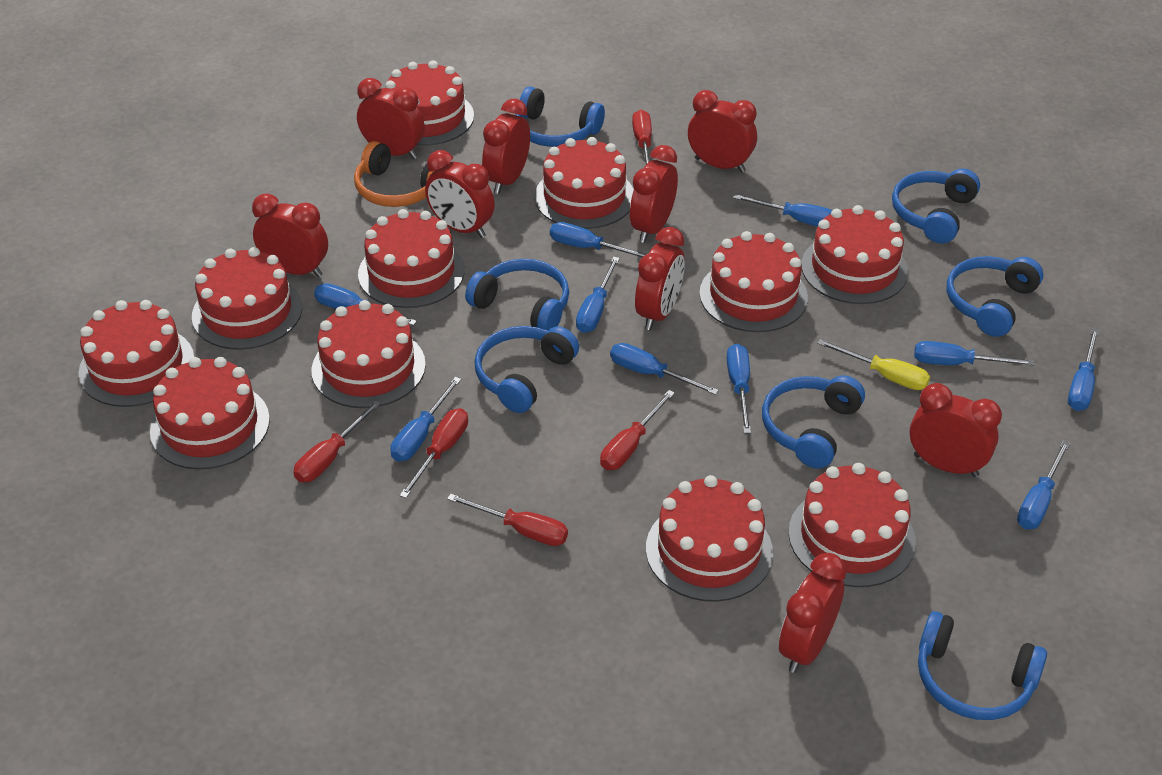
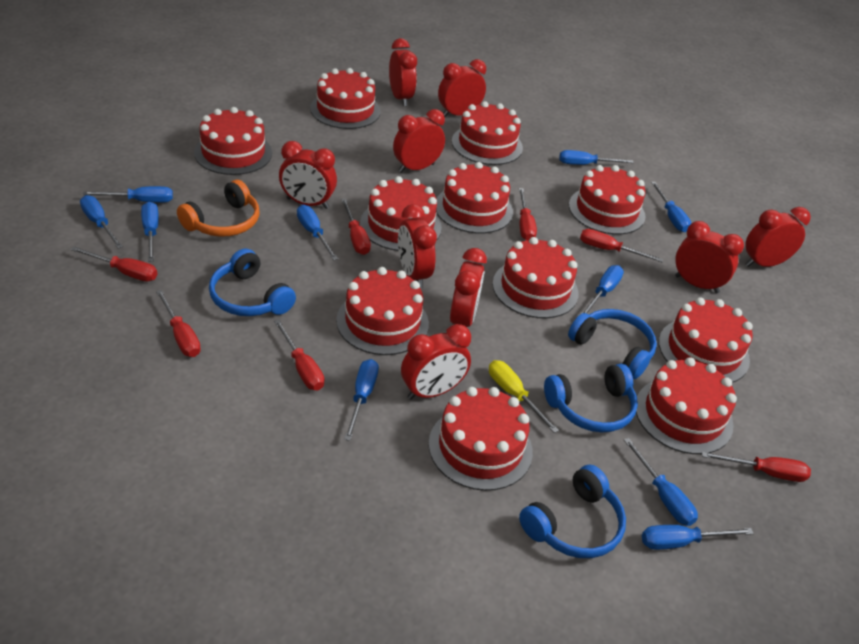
blue headphones: [465,259,569,330] [474,326,579,413] [515,87,605,147] [762,375,865,469] [892,169,980,244] [918,611,1047,720] [947,256,1043,337] = 7 -> [209,249,296,316] [519,465,626,558] [544,364,638,433] [568,309,657,379] = 4
red screwdriver: [294,400,381,483] [399,408,468,498] [447,494,568,546] [600,390,675,470] [632,110,652,164] = 5 -> [71,246,157,282] [156,290,201,357] [274,320,324,391] [341,199,371,255] [519,188,537,240] [580,229,663,262] [702,452,811,482] = 7

